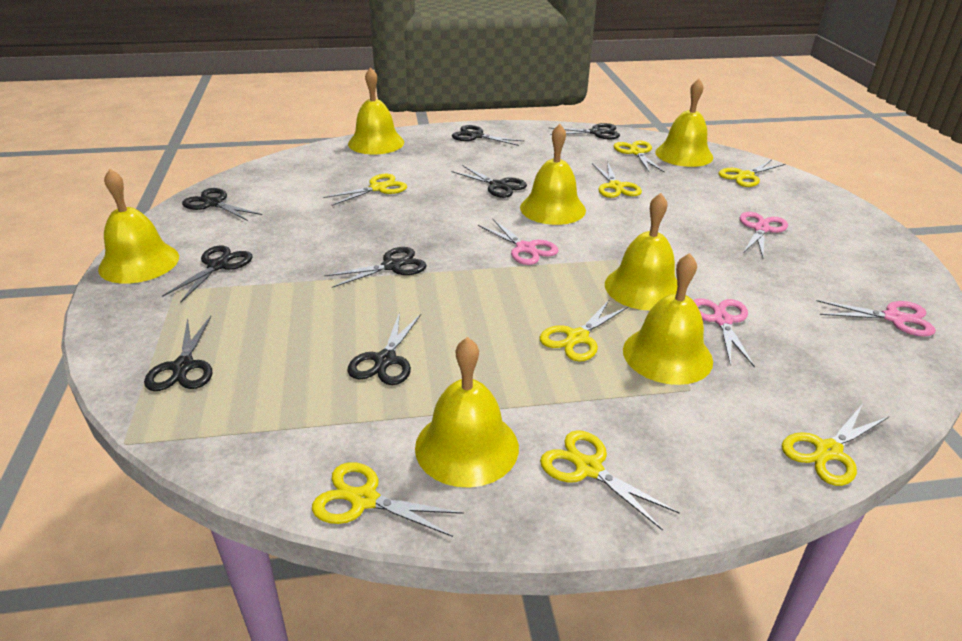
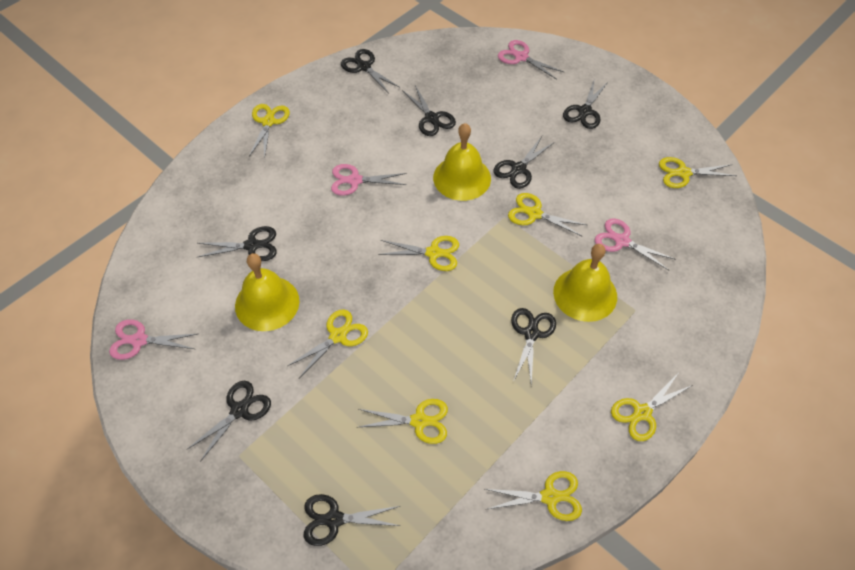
yellow bell: [98,169,179,284] [348,67,404,154] [415,337,519,488] [520,124,586,225] [605,193,677,311] [623,253,713,385] [655,79,713,167] = 7 -> [235,253,299,331] [433,123,491,201] [553,244,617,322] = 3

